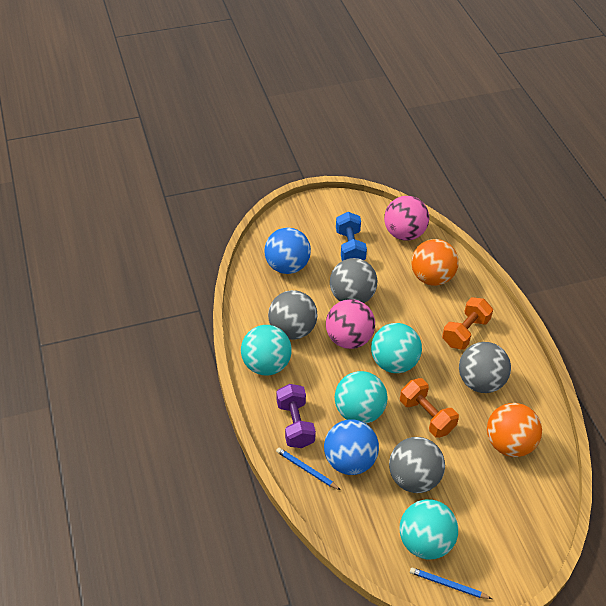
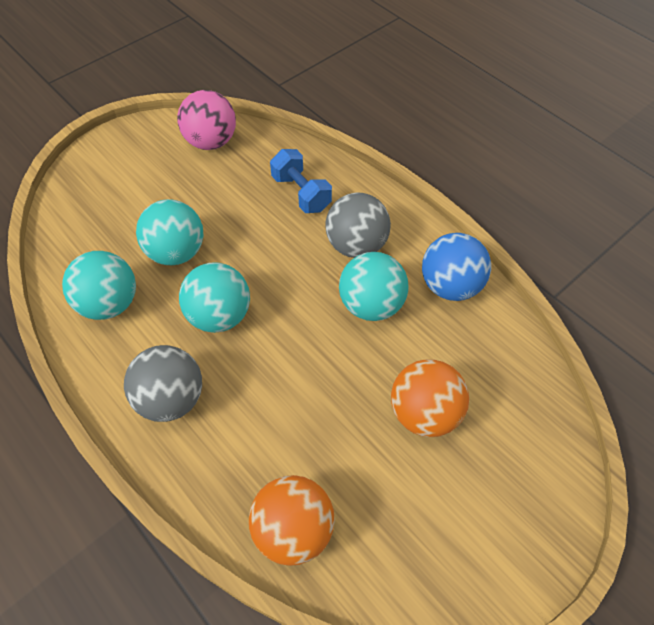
blue ball: [264,227,311,274] [324,419,379,475] = 2 -> [422,233,491,301] = 1
blue pencil: [276,447,341,490] [410,567,492,599] = 2 -> none = 0
grey ball: [268,290,318,340] [330,258,377,303] [389,437,445,493] [459,342,511,393] = 4 -> [124,345,202,422] [325,192,391,258] = 2
orange dumbbell: [400,378,459,438] [442,297,493,350] = 2 -> none = 0
pink ball: [326,299,375,349] [384,196,429,241] = 2 -> [177,90,236,150] = 1
purple dumbbell: [277,384,316,448] = 1 -> none = 0

